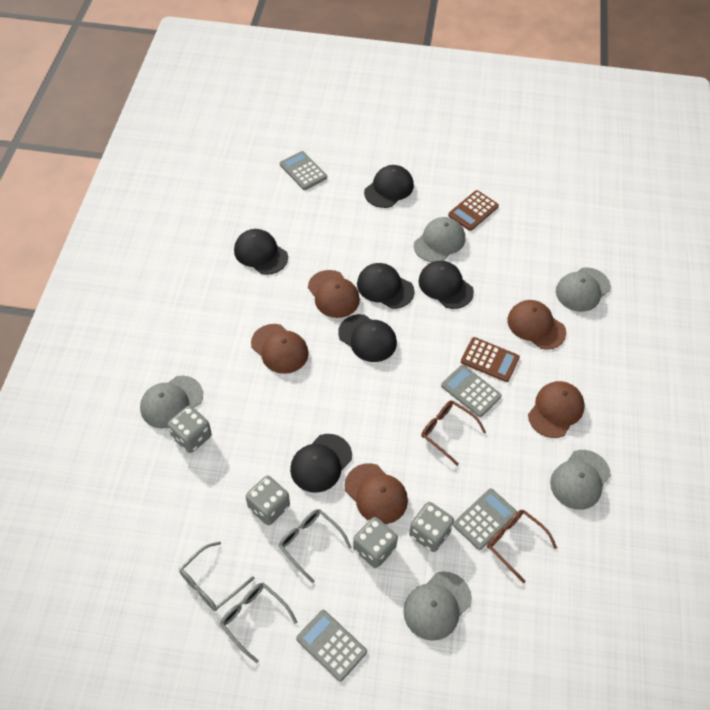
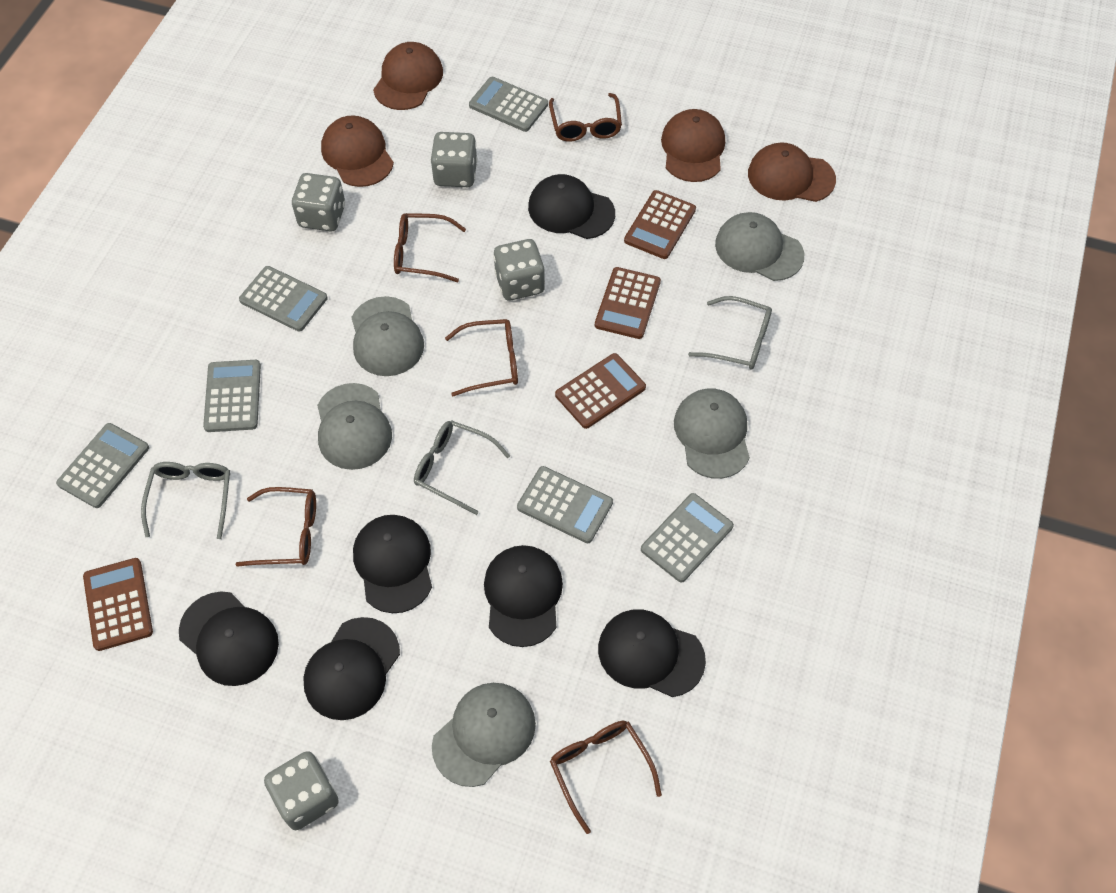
brown calculator: [448,190,499,231] [461,337,520,382] = 2 -> [83,558,153,651] [555,353,646,429] [595,267,661,339] [624,190,696,259] = 4
brown cap: [251,324,309,374] [308,270,360,318] [345,463,408,524] [508,300,566,350] [528,381,585,438] = 5 -> [321,115,394,187] [373,42,443,110] [661,109,725,182] [748,142,836,202] = 4
brown glasses: [421,401,486,466] [487,510,557,583] = 2 -> [235,487,316,567] [394,213,466,282] [445,319,518,396] [549,93,622,142] [550,721,662,834] = 5
grey calculator: [280,151,327,190] [296,610,367,682] [441,365,502,417] [453,488,517,550] = 4 -> [56,423,149,508] [203,360,261,432] [239,266,328,332] [469,77,548,132] [517,466,613,543] [641,493,734,583] = 6

